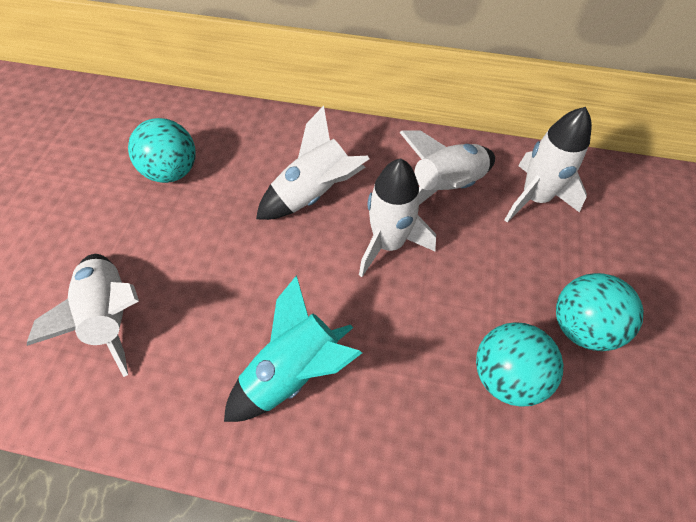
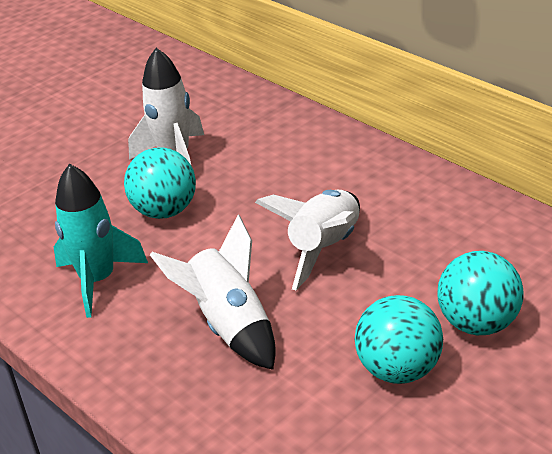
white rocket: [27,254,139,377] [256,106,369,220] [359,158,436,277] [399,130,495,205] [505,107,592,222] = 5 -> [128,48,204,165] [150,214,276,370] [255,189,360,290] = 3

